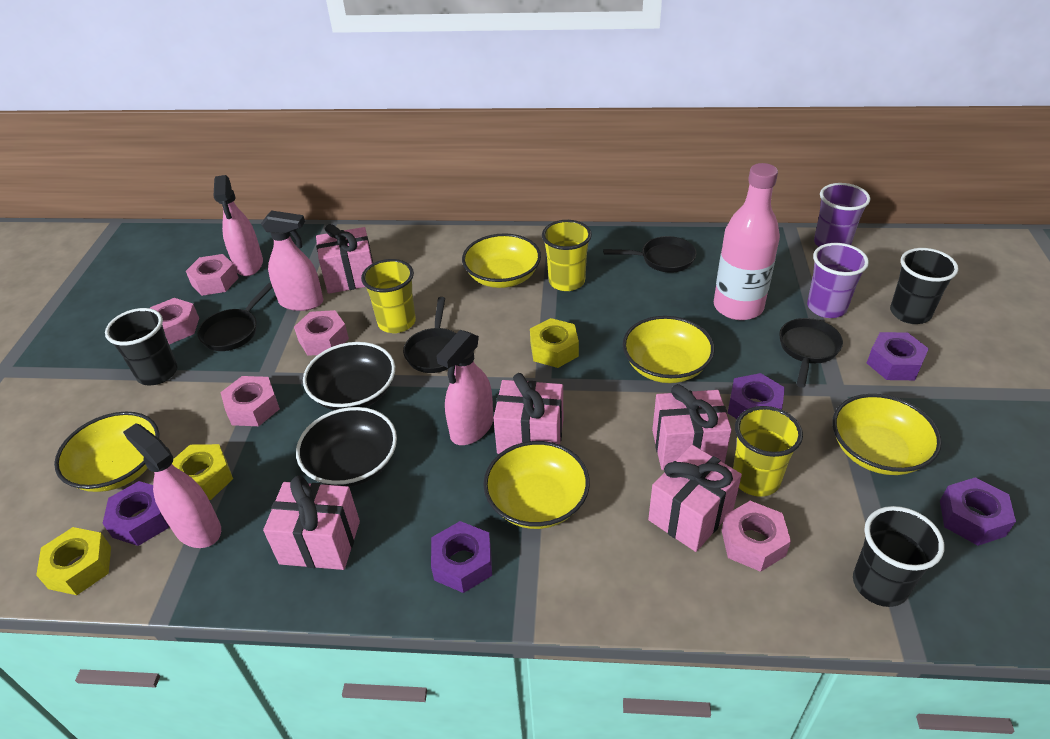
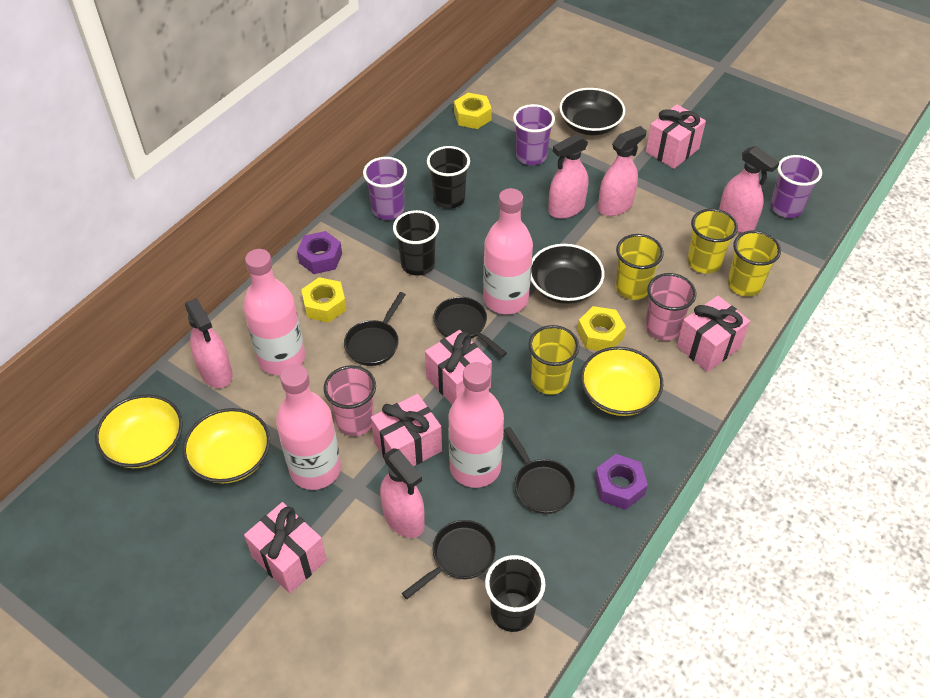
pink bottle: [714,163,780,320] = 1 -> [243,249,305,375] [276,364,341,490] [448,362,504,488] [483,188,533,314] = 4
pink cup: none = 0 -> [324,365,376,436] [645,273,697,341] = 2
pink nut: [150,298,199,344] [186,254,238,296] [220,376,280,426] [294,310,349,356] [722,501,791,572] = 5 -> none = 0
pink spray bottle: [123,424,221,548] [213,175,263,276] [261,210,324,311] [436,330,493,445] = 4 -> [185,298,233,388] [380,448,425,538] [548,134,589,219] [598,126,647,216] [719,146,780,233] = 5
purple cup: [807,243,869,318] [814,183,870,247] = 2 -> [363,157,407,220] [513,104,555,165] [770,155,822,218] = 3
purple nut: [102,481,169,546] [431,521,492,593] [728,373,785,419] [867,332,929,380] [940,477,1016,546] = 5 -> [297,231,342,274] [594,454,648,510] = 2
yellow bowl: [54,412,159,492] [462,233,541,288] [483,441,590,529] [623,316,715,383] [832,394,941,475] = 5 -> [95,394,183,468] [182,408,270,483] [580,347,663,416] = 3
yellow cup: [361,259,416,333] [542,220,592,291] [733,406,803,497] = 3 -> [528,325,579,395] [615,234,664,300] [687,208,738,274] [728,231,781,296] = 4

